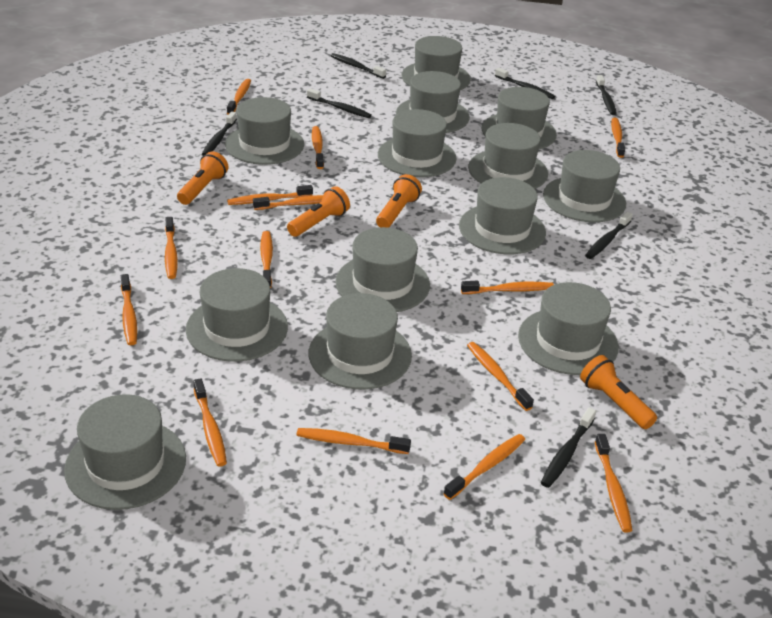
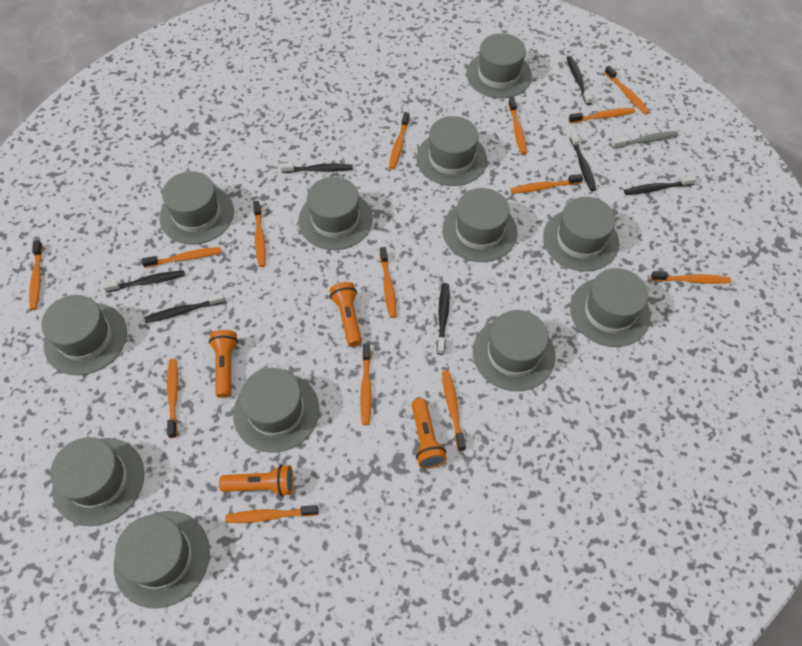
grey hat: [64,394,186,510] [186,268,288,362] [225,97,304,165] [309,293,412,390] [336,227,430,312] [378,109,457,177] [396,71,470,133] [401,36,471,90] [459,177,546,254] [468,123,548,189] [482,87,557,149] [518,282,619,375] [543,150,626,222] = 13 -> [41,295,127,375] [50,437,144,526] [114,511,210,608] [159,171,234,245] [233,368,319,453] [298,177,373,250] [416,116,487,186] [442,188,517,262] [466,33,532,98] [473,310,556,391] [543,197,619,271] [570,268,651,347] = 12
grey toothbrush: none = 0 -> [611,131,679,149] = 1

